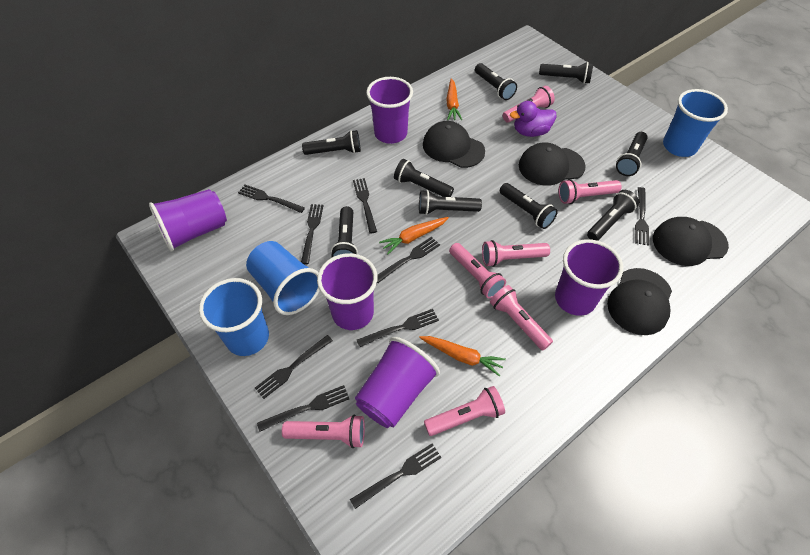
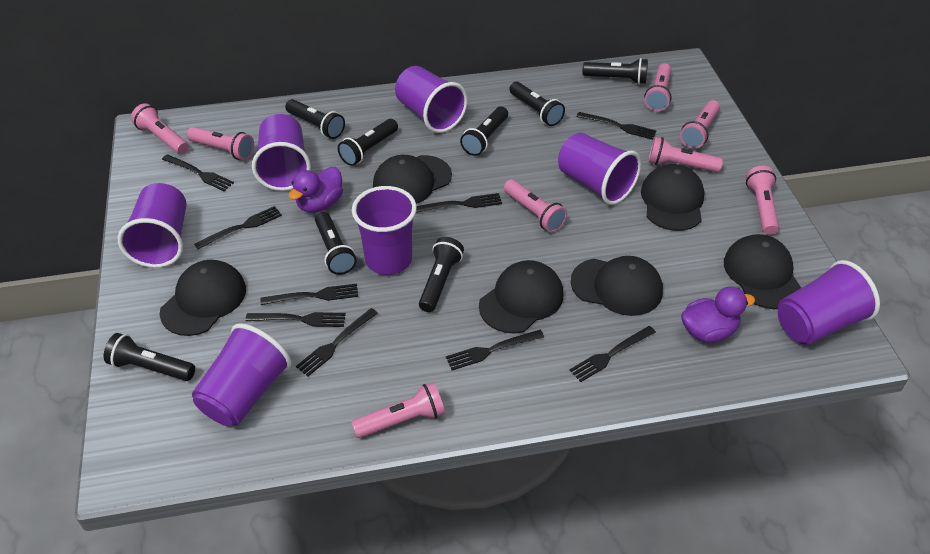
black cap: [423,121,485,168] [519,142,586,186] [607,268,672,335] [653,217,729,266] = 4 -> [160,260,246,336] [373,155,452,204] [479,260,563,333] [571,256,663,316] [641,164,704,231] [724,234,801,309] = 6
black flashlight: [302,130,361,155] [331,206,358,257] [394,159,454,197] [419,190,482,215] [475,63,517,100] [500,183,558,229] [539,62,593,84] [587,190,639,241] [616,132,648,176] = 9 -> [104,333,195,381] [285,99,345,139] [315,212,357,275] [338,119,398,166] [419,237,464,312] [460,106,508,156] [509,82,565,126] [582,58,648,84] = 8
blue cup: [199,278,269,356] [246,241,320,315] [663,89,728,157] = 3 -> none = 0
orange carrot: [379,217,449,254] [419,336,506,376] [446,78,462,120] = 3 -> none = 0
pink flashlight: [282,415,365,448] [424,386,505,436] [449,243,506,299] [482,240,550,267] [490,285,553,350] [503,86,555,123] [558,179,622,204] = 7 -> [131,103,189,154] [187,127,254,160] [351,382,445,438] [504,179,567,232] [644,63,672,111] [648,137,723,172] [680,100,720,149] [746,166,779,235] = 8
purple cup: [149,189,227,252] [317,253,378,330] [355,337,440,428] [366,77,413,144] [555,239,623,316] = 5 -> [118,183,186,268] [192,323,291,427] [252,114,311,191] [352,186,417,275] [395,66,468,133] [558,133,641,205] [778,260,880,345] = 7
purple duck: [510,101,557,137] = 1 -> [289,167,343,213] [681,287,755,343] = 2

